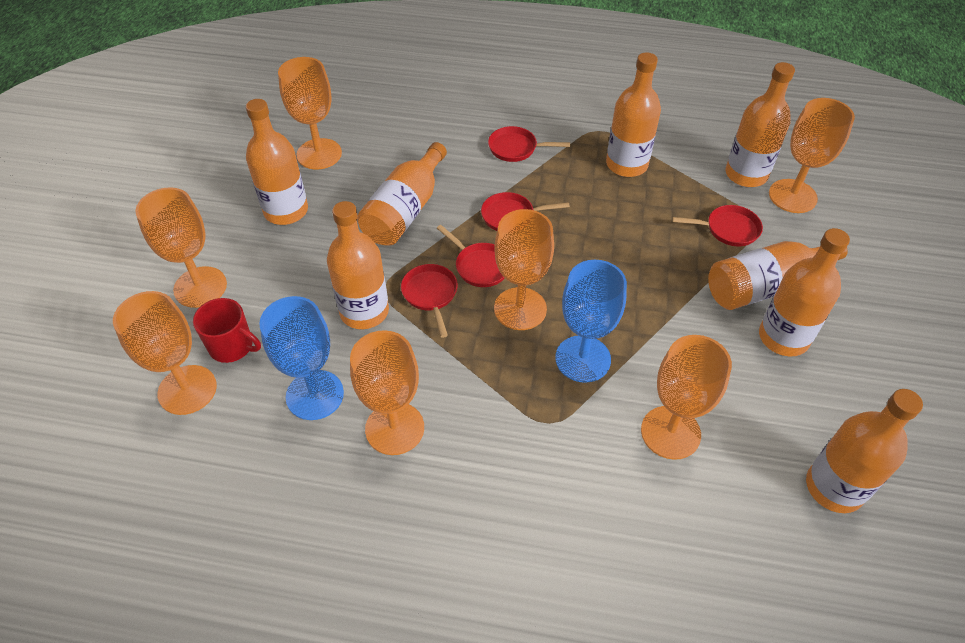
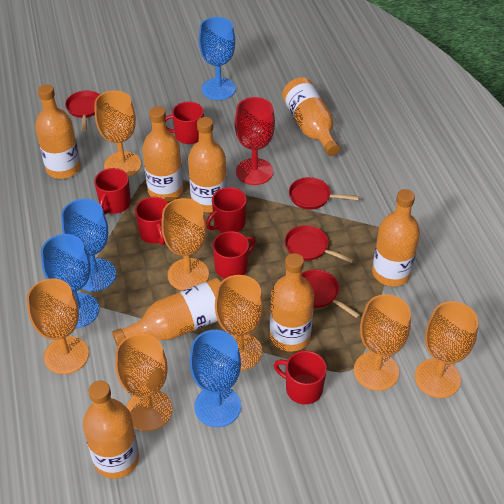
blue goblet: [259,296,344,420] [555,260,627,383] = 2 -> [41,234,99,328] [61,199,116,292] [190,330,241,427] [199,17,236,100] = 4
red goblet: none = 0 -> [235,97,275,185] = 1
red mug: [193,298,261,363] = 1 -> [94,168,131,215] [135,197,168,245] [165,102,204,144] [206,187,247,232] [212,231,255,279] [274,351,327,404] = 6
red pan: [401,264,458,338] [437,225,505,287] [481,192,570,231] [488,126,570,162] [672,205,763,247] = 5 -> [65,91,100,132] [285,225,354,263] [289,177,359,210] [302,270,360,318] = 4

